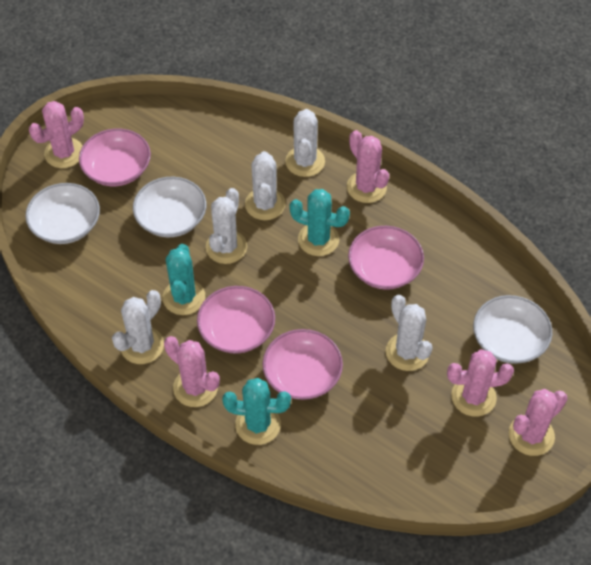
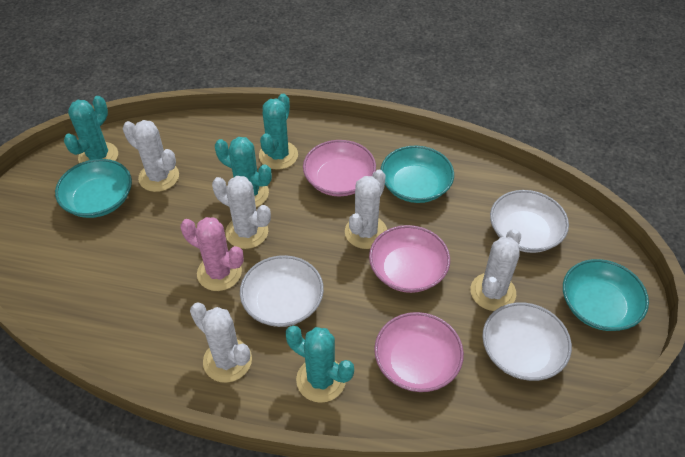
pink bowl: [79,128,151,186] [197,286,275,354] [262,329,343,400] [348,226,424,290] = 4 -> [303,140,376,196] [369,225,450,293] [374,312,464,392] = 3
pink cactus: [29,101,84,168] [164,336,220,407] [347,130,389,203] [447,349,514,417] [509,389,567,456] = 5 -> [181,217,244,291] = 1
turquoise bowl: none = 0 -> [55,159,132,218] [381,145,454,203] [563,259,649,331] = 3
turquoise cactus: [163,244,205,315] [222,378,291,445] [289,189,350,256] = 3 -> [64,96,118,163] [215,137,272,207] [259,94,298,170] [286,326,354,403] = 4

